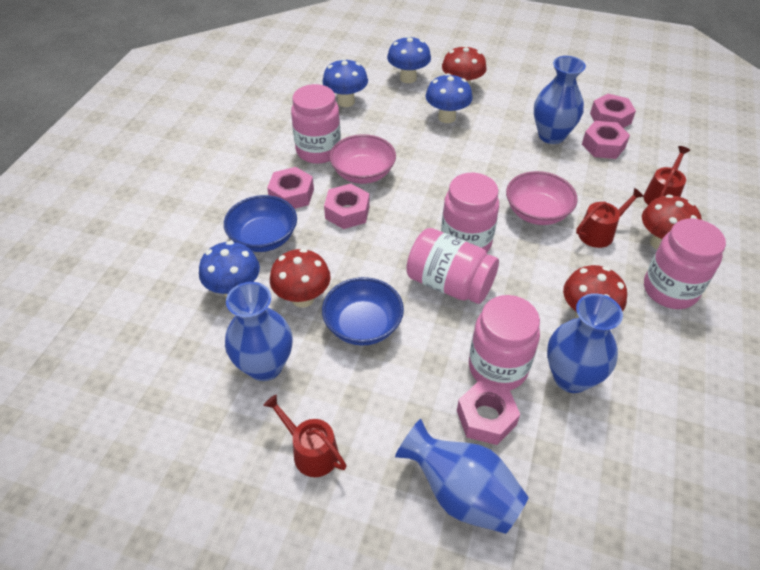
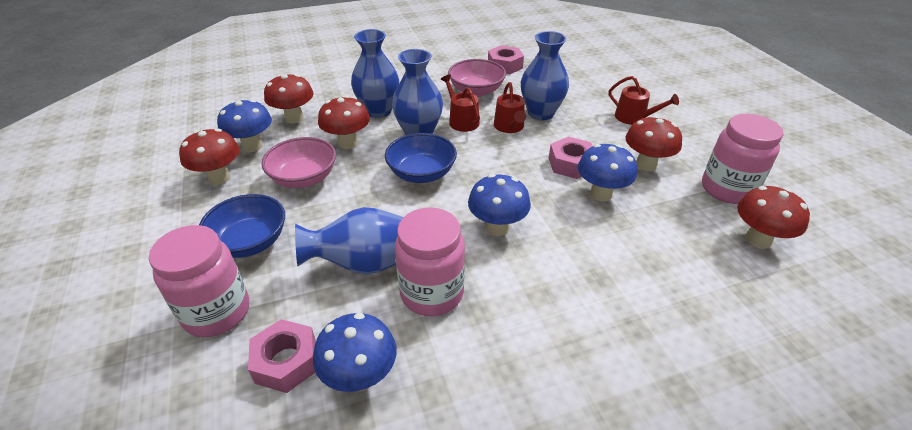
pink jar: [291,84,341,164] [406,228,499,304] [441,173,499,252] [469,295,540,390] [644,219,726,309] = 5 -> [149,225,249,337] [395,208,465,316] [702,114,783,204] = 3
pink nut: [267,167,314,209] [324,184,370,229] [457,381,520,445] [582,121,630,159] [590,94,636,128] = 5 -> [248,319,316,393] [488,45,524,74] [549,137,593,179] = 3
red mushroom: [270,249,331,308] [442,45,487,87] [563,265,627,318] [642,194,702,249] = 4 -> [179,129,240,185] [264,74,314,123] [318,96,370,149] [625,115,682,171] [737,186,810,249] = 5

